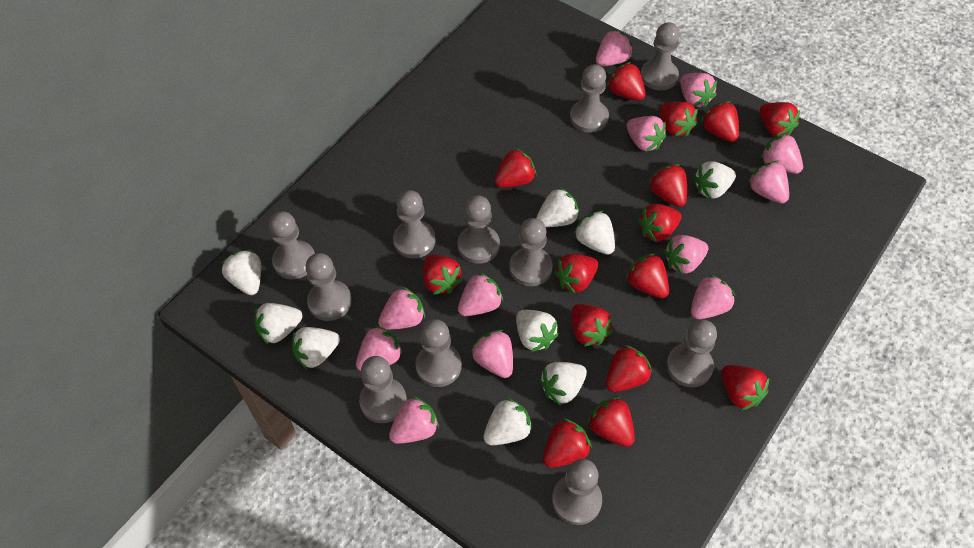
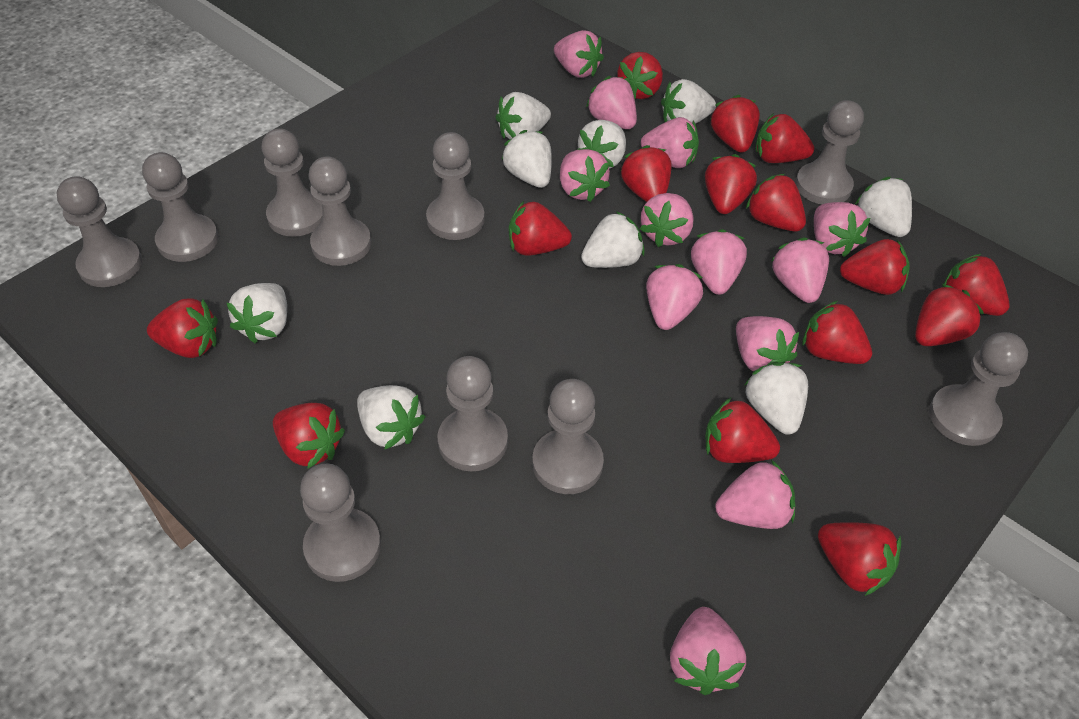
grey pawn: [269,211,315,279] [305,253,352,321] [359,356,407,423] [393,190,435,258] [415,319,462,387] [458,195,500,264] [509,218,553,286] [552,459,602,525] [570,64,609,133] [640,22,680,90] [666,319,717,387] = 11 -> [57,176,142,287] [142,152,218,262] [261,128,323,237] [300,464,381,582] [309,156,371,266] [426,132,485,240] [438,356,508,471] [532,379,604,494] [796,100,864,204] [929,332,1028,446] = 10

